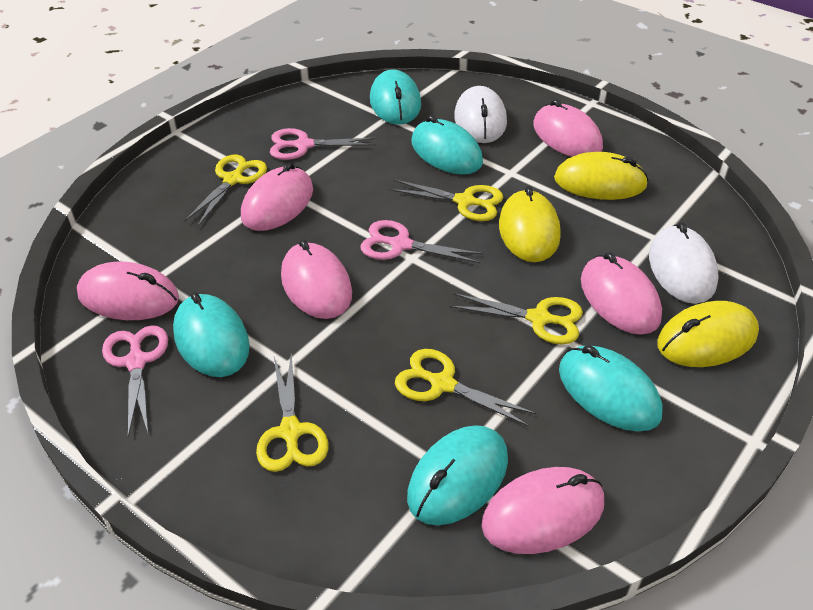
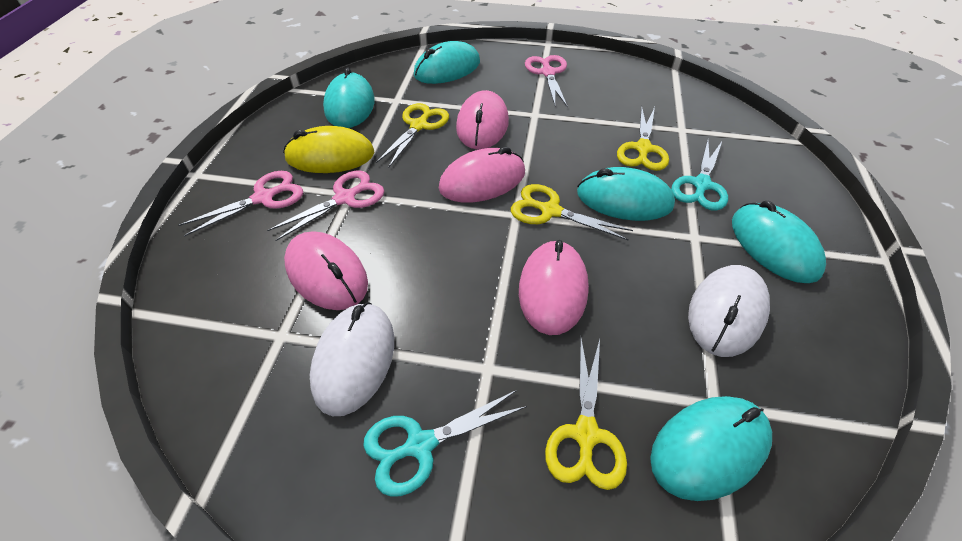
pink mouse: [77,262,179,320] [241,162,313,231] [281,240,352,319] [481,467,604,554] [533,99,603,157] [581,252,662,335] = 6 -> [284,231,368,310] [439,147,525,203] [456,90,509,150] [519,240,589,335] = 4
turquoise scissors: none = 0 -> [363,390,527,497] [671,140,728,211] = 2
yellow mouse: [499,186,561,262] [554,152,649,200] [657,301,759,367] = 3 -> [283,126,374,173] = 1
yellow scissors: [184,155,267,226] [256,353,328,472] [389,179,504,221] [395,349,537,427] [449,293,583,344] = 5 -> [376,103,449,168] [511,184,633,241] [545,339,627,490] [617,106,669,171] = 4

